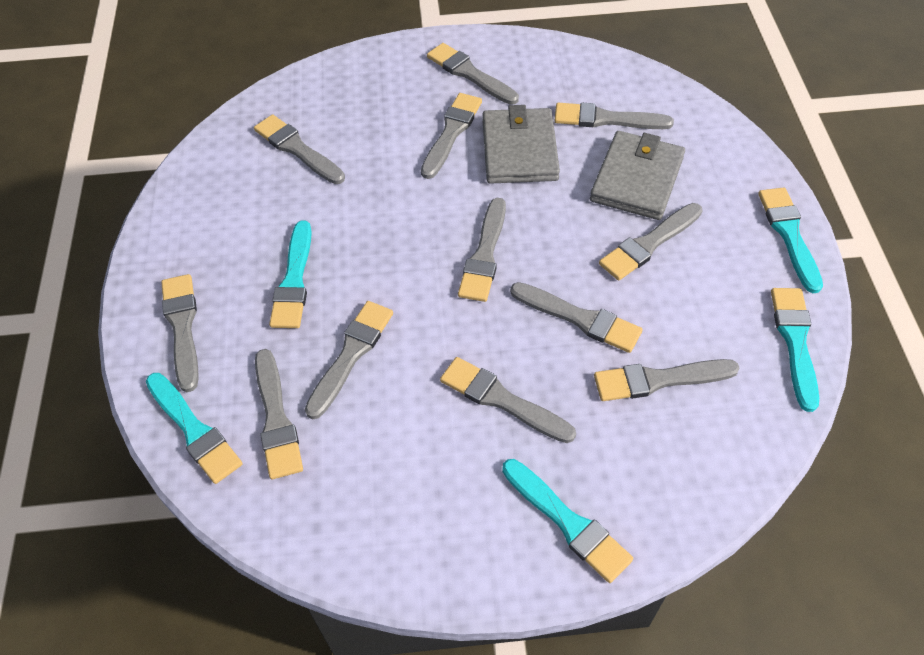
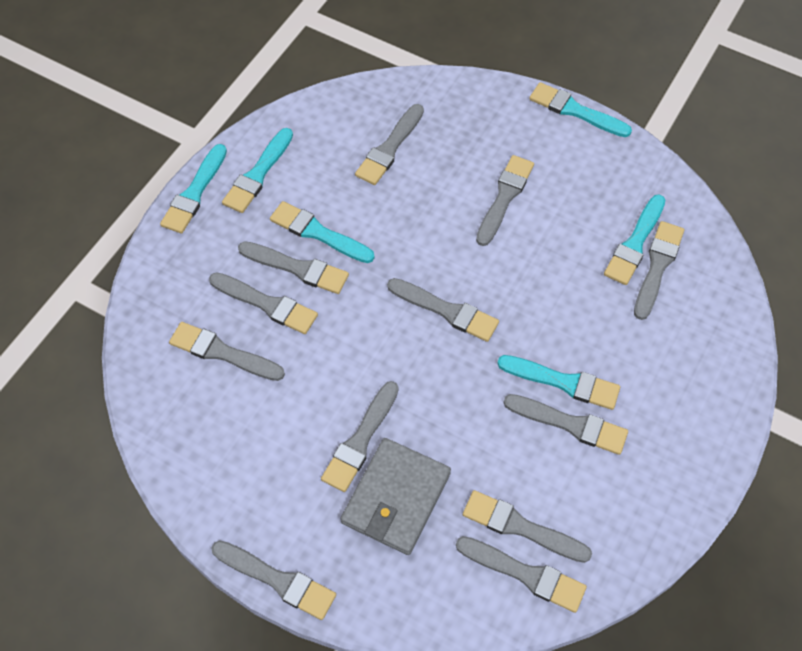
grey wallet: [483,105,560,184] [590,131,685,220] = 2 -> [341,438,451,555] = 1
turquoise brush: [146,373,242,484] [269,221,312,328] [502,459,633,583] [758,187,823,293] [771,288,819,412] = 5 -> [160,144,227,234] [222,128,293,213] [270,201,374,263] [497,355,620,410] [529,82,632,137] [604,195,665,285] = 6

